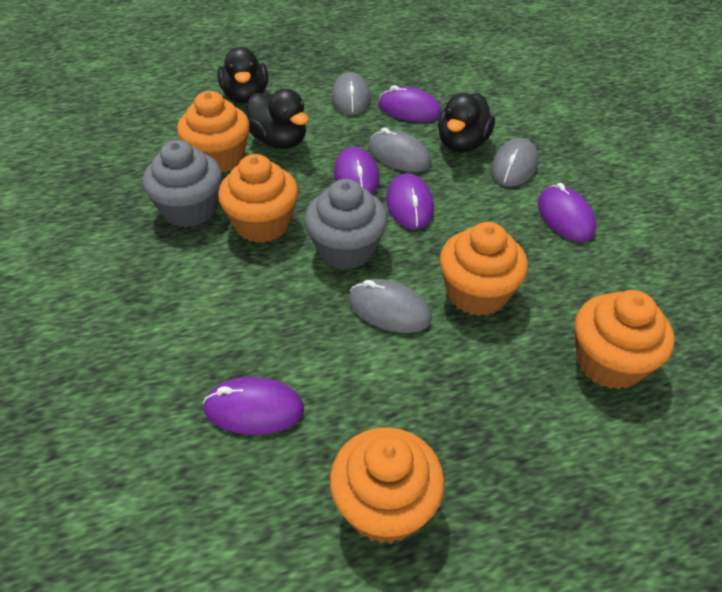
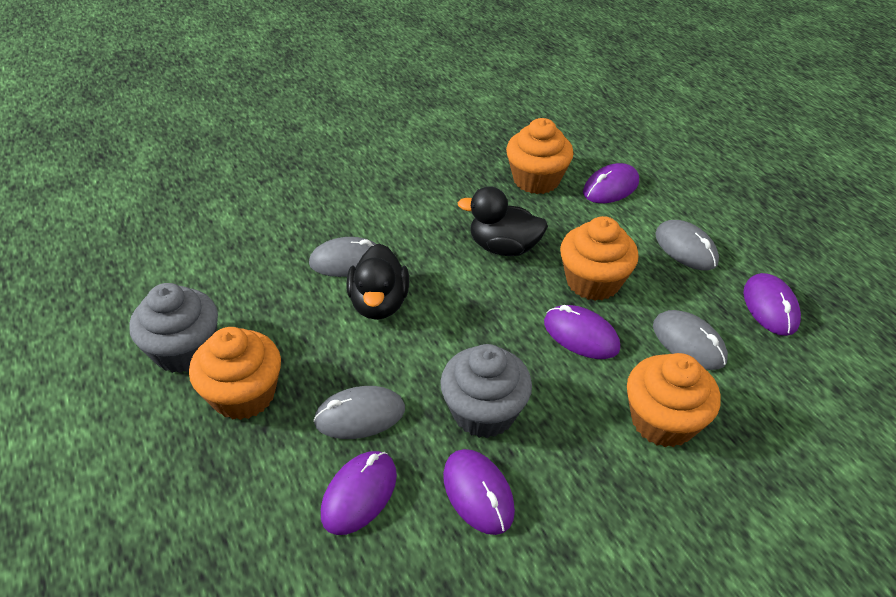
black duck: [217,47,268,104] [247,89,309,149] [438,93,495,153] = 3 -> [347,244,409,320] [457,186,548,256] = 2
orange cupcake: [177,91,250,172] [218,154,298,243] [330,427,445,543] [440,222,528,316] [575,290,675,389] = 5 -> [189,327,281,420] [506,118,574,194] [560,216,639,301] [627,353,721,447] = 4

